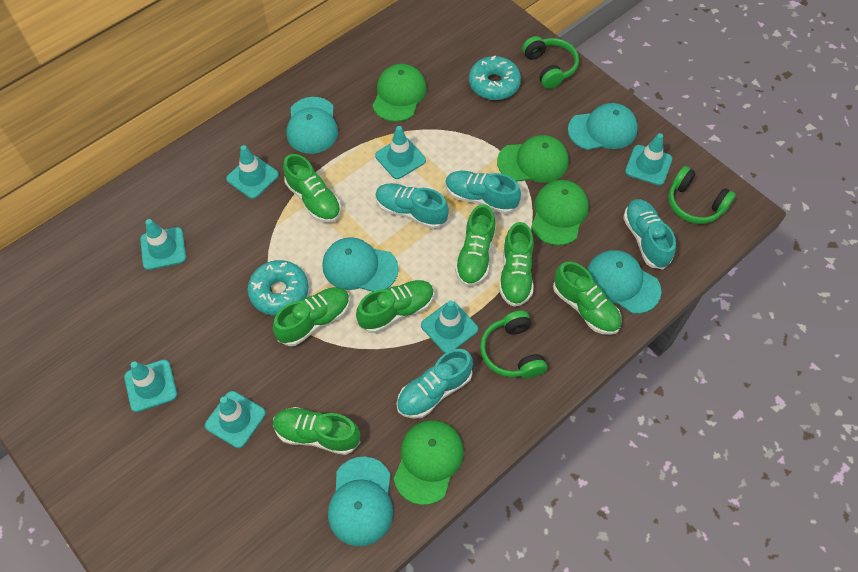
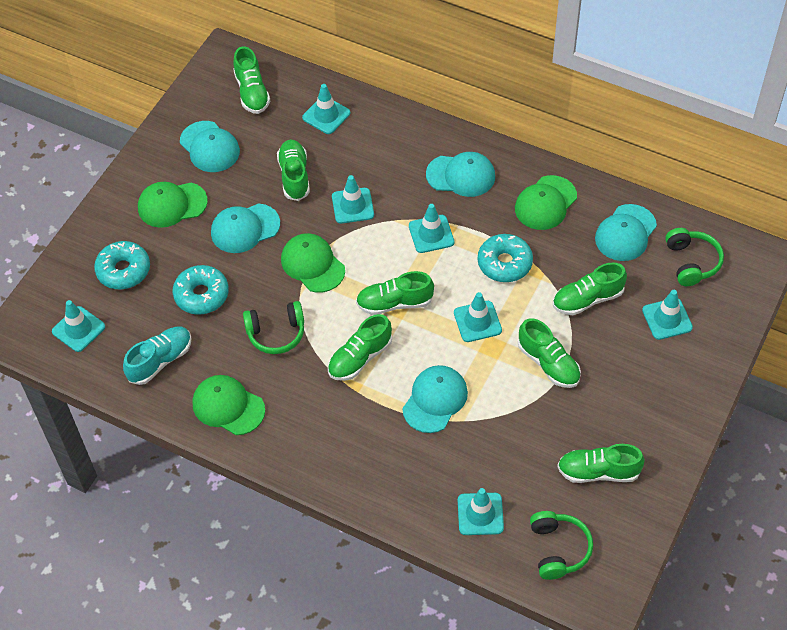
turquoise donut: [248,260,308,316] [469,56,521,100] = 2 -> [94,241,150,289] [173,265,229,315] [478,234,533,282] = 3
turquoise shoe: [375,183,449,229] [397,349,473,419] [445,171,521,214] [623,199,676,269] = 4 -> [123,326,192,385] = 1

